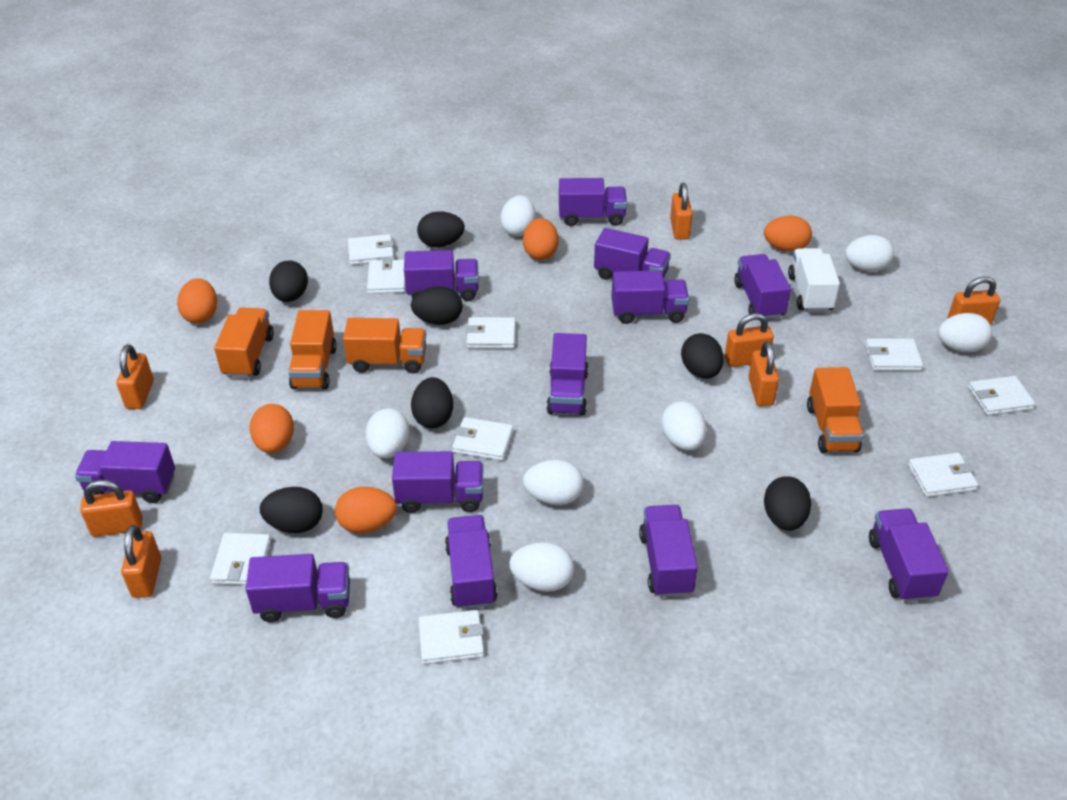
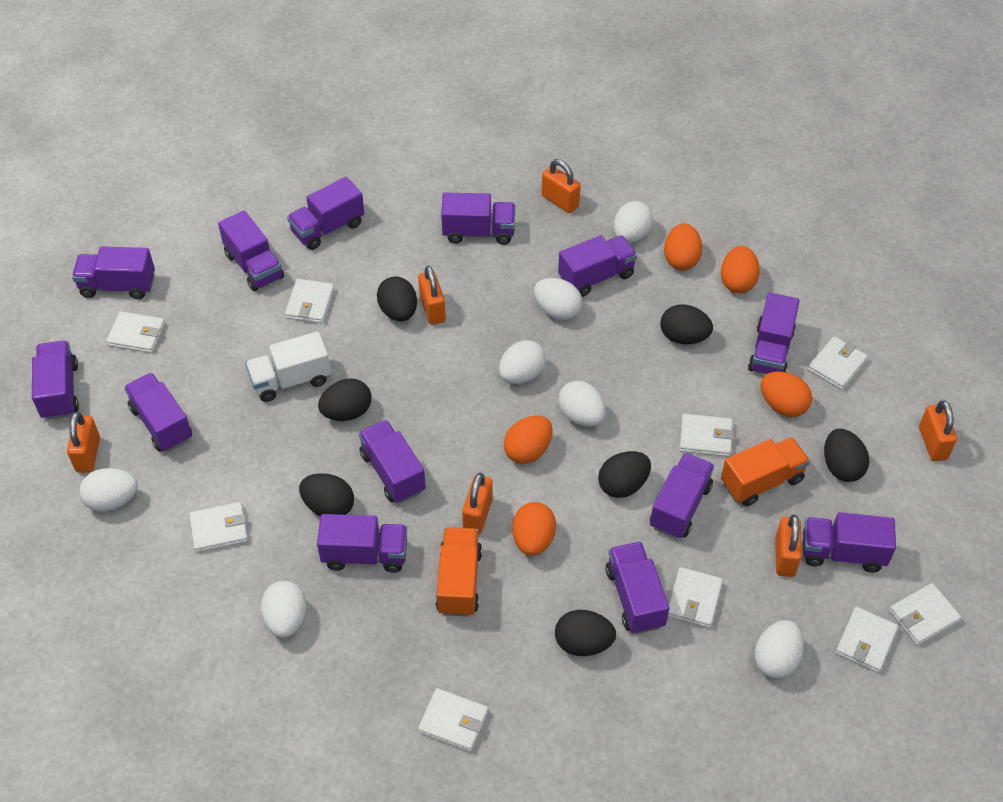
orange padlock: [80,480,143,537] [116,344,154,409] [121,525,161,598] [670,183,692,240] [725,313,774,367] [749,341,779,406] [947,276,1000,325] = 7 -> [67,412,100,473] [418,266,446,325] [462,473,493,534] [541,159,581,213] [775,515,802,577] [919,400,957,461] = 6
orange truck: [214,307,274,378] [288,310,337,389] [343,318,426,373] [807,367,864,453] = 4 -> [436,527,482,616] [721,437,810,507] = 2
purple truck: [75,441,175,503] [246,554,350,622] [392,451,484,513] [404,250,479,301] [445,515,497,609] [546,333,588,416] [559,178,627,226] [594,228,671,280] [611,271,689,324] [639,505,698,597] [734,254,791,319] [869,508,949,602] = 12 -> [32,340,79,420] [72,246,155,299] [124,373,192,452] [218,210,284,291] [287,177,364,250] [317,514,407,573] [358,420,426,503] [441,193,515,245] [558,235,637,297] [606,542,669,634] [650,453,715,539] [748,292,800,374] [803,512,896,572] = 13

